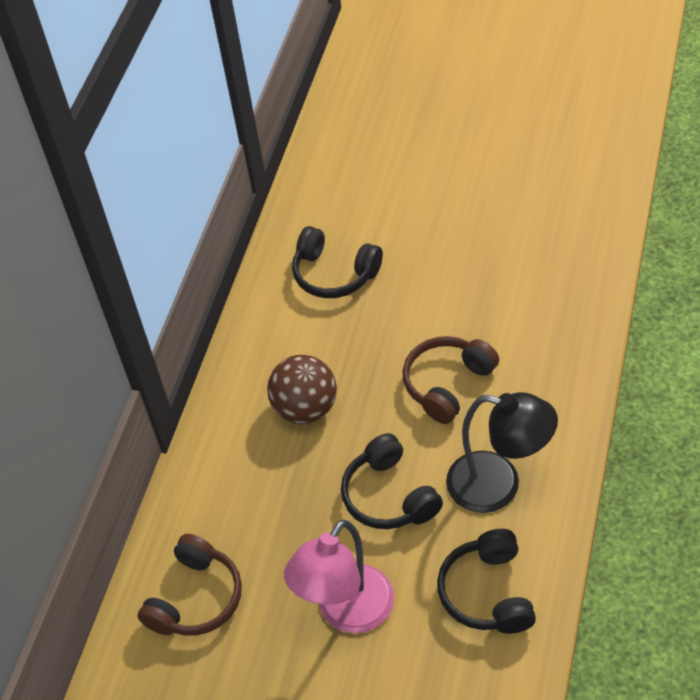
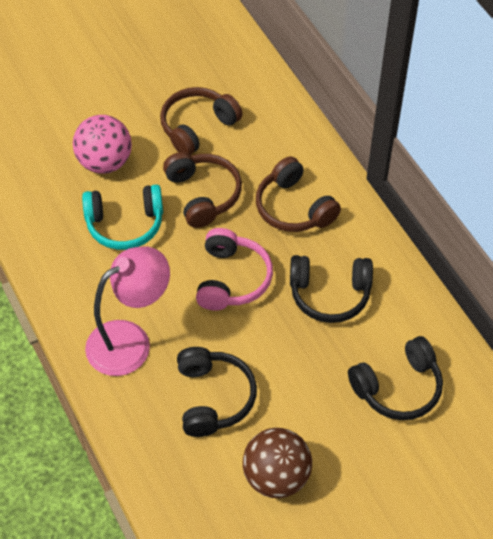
black lamp: [446,392,558,513] = 1 -> none = 0
brown headphones: [138,534,242,636] [403,336,499,424] = 2 -> [160,87,243,155] [163,152,242,228] [256,156,341,232] = 3
pink ball: none = 0 -> [73,115,132,174] = 1
pink headphones: none = 0 -> [196,228,273,311] = 1
turquoise headphones: none = 0 -> [82,185,163,250] = 1

